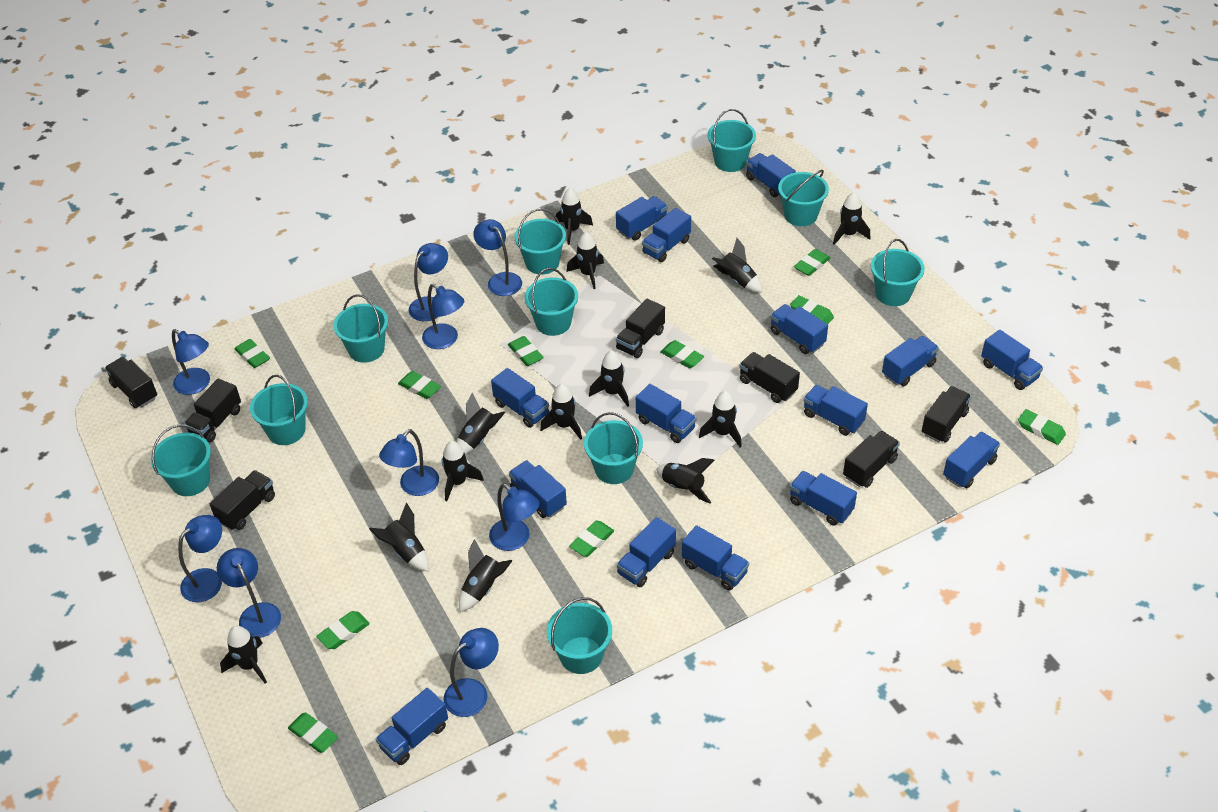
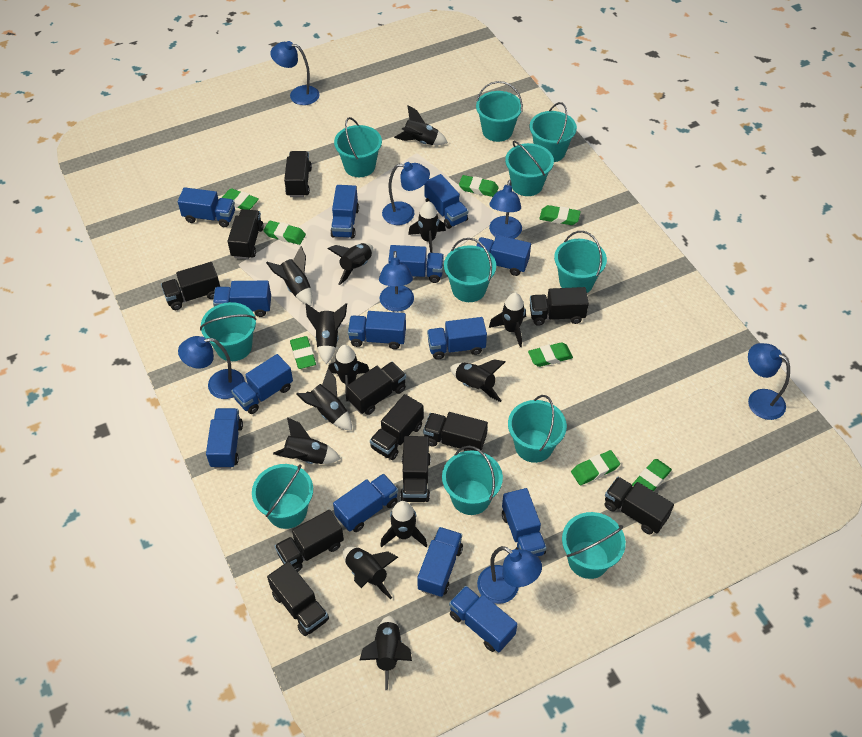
black truck: [105,357,157,408] [184,378,241,442] [210,470,275,530] [616,299,665,358] [739,352,800,403] [843,431,900,488] [922,386,971,442] = 7 -> [161,262,220,310] [228,209,264,259] [267,561,329,636] [275,510,344,572] [284,151,312,197] [346,362,406,415] [370,394,424,460] [400,436,431,502] [423,412,488,451] [530,287,589,326] [605,477,674,534] = 11
blue lamp: [172,329,210,395] [178,515,222,602] [217,548,281,638] [379,429,439,496] [409,243,448,321] [422,284,464,349] [444,628,499,717] [473,219,522,296] [489,484,539,551] = 9 -> [178,336,245,399] [270,41,320,105] [379,251,414,312] [382,162,430,225] [477,546,542,604] [489,180,522,239] [748,343,790,420] = 7
blue truck: [376,688,448,765] [491,368,549,428] [509,460,567,518] [616,196,668,241] [617,517,676,587] [636,384,696,443] [642,208,691,262] [682,525,749,591] [746,153,796,197] [770,304,828,354] [790,471,857,526] [804,385,868,436] [882,336,939,386] [943,432,1000,488] [981,330,1043,390] = 15 -> [178,187,235,227] [206,408,243,469] [213,281,271,317] [231,354,293,414] [330,185,359,239] [333,474,398,532] [348,311,406,349] [388,245,444,283] [417,527,463,597] [424,174,468,229] [427,317,487,360] [449,586,518,652] [476,235,531,276] [502,488,546,557] = 14
green eraser: [234,339,270,368] [288,713,338,753] [316,611,370,649] [398,371,441,399] [508,336,544,366] [569,521,614,557] [660,340,704,368] [790,295,834,324] [794,249,830,276] [1018,409,1066,445] = 10 -> [222,188,259,210] [263,221,306,245] [290,336,316,369] [459,175,499,197] [528,342,573,367] [539,205,581,225] [571,450,620,485] [632,459,672,491] = 8
turquoise bucket: [151,424,211,496] [250,375,308,445] [333,294,388,363] [515,209,566,275] [525,268,578,336] [547,597,612,674] [584,412,643,484] [708,109,756,172] [778,170,829,226] [871,239,925,306] = 10 -> [200,302,257,361] [252,464,313,529] [334,117,382,177] [442,446,503,515] [444,238,496,302] [476,81,523,142] [505,141,554,196] [508,395,567,463] [529,102,577,162] [554,231,607,293] [562,512,626,579] = 11

